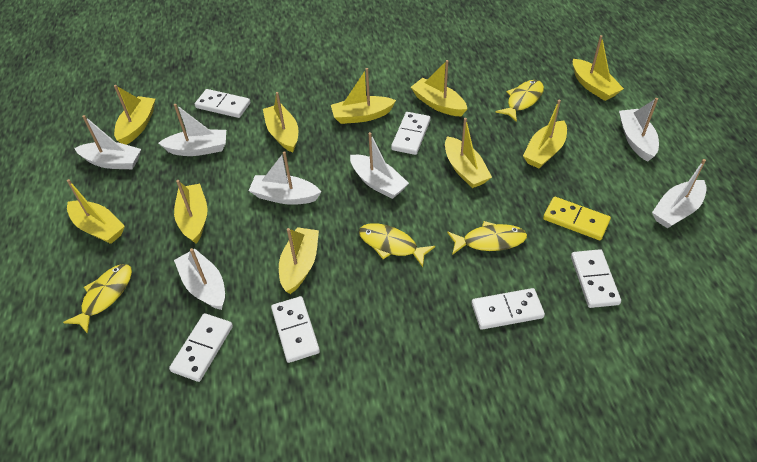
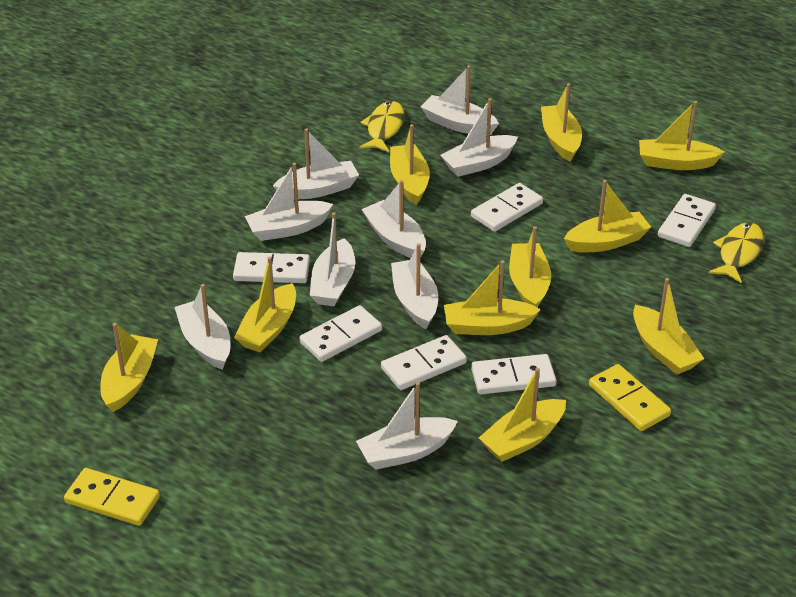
white boat: [74,115,141,169] [158,104,226,156] [174,248,225,310] [249,151,321,205] [350,132,409,199] [619,98,659,162] [652,159,707,228] = 7 -> [175,284,230,370] [245,163,333,241] [273,129,359,199] [310,212,355,306] [356,382,458,470] [362,180,426,258] [391,243,438,329] [421,65,499,135] [440,98,518,177] = 9
yellow domino: [543,197,611,240] = 1 -> [64,468,160,526] [589,364,671,431] = 2
yellow fish: [63,264,132,334] [359,223,435,267] [447,221,527,255] [496,80,544,122] = 4 -> [359,101,404,152] [709,222,764,283] = 2

